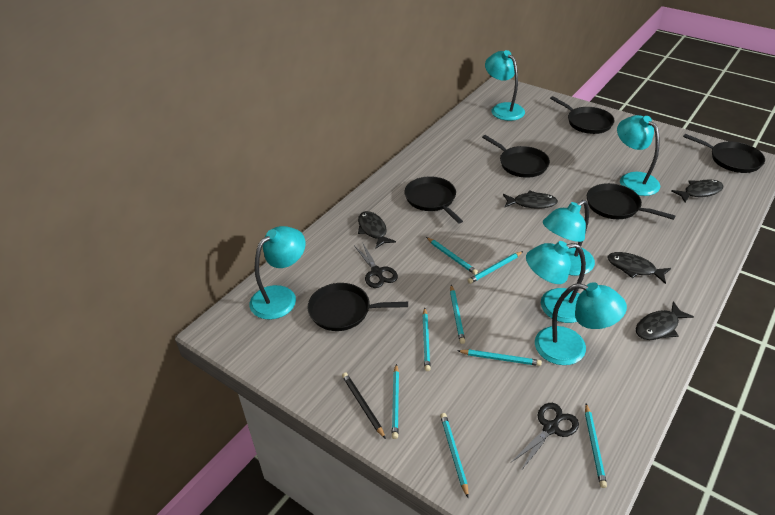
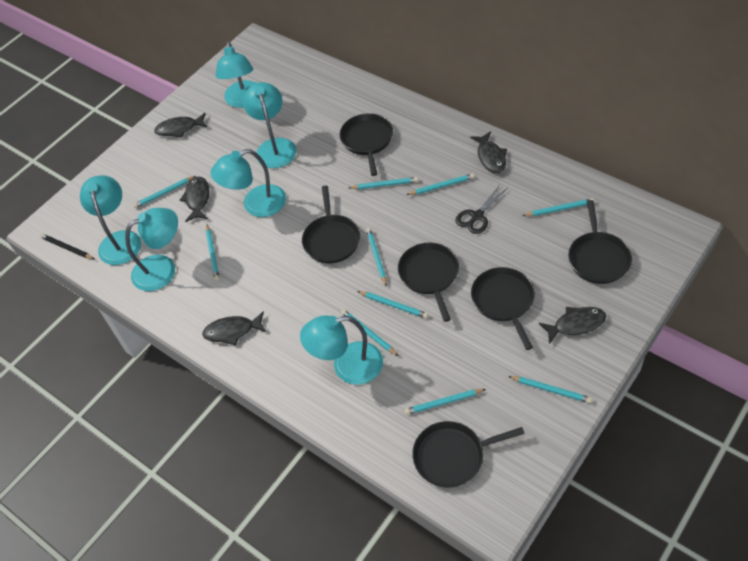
black scissors: [355,242,398,288] [512,403,579,471] = 2 -> [455,185,507,234] = 1
turquoise pencil: [392,364,399,439] [422,308,431,371] [426,237,478,275] [440,413,469,498] [450,285,465,344] [457,349,542,366] [467,251,523,284] [585,403,607,488] = 8 -> [133,176,196,208] [206,225,220,281] [341,309,398,356] [349,177,418,189] [357,291,428,318] [366,228,387,286] [405,389,486,415] [407,174,474,195] [508,376,592,403] [523,198,594,216] = 10

